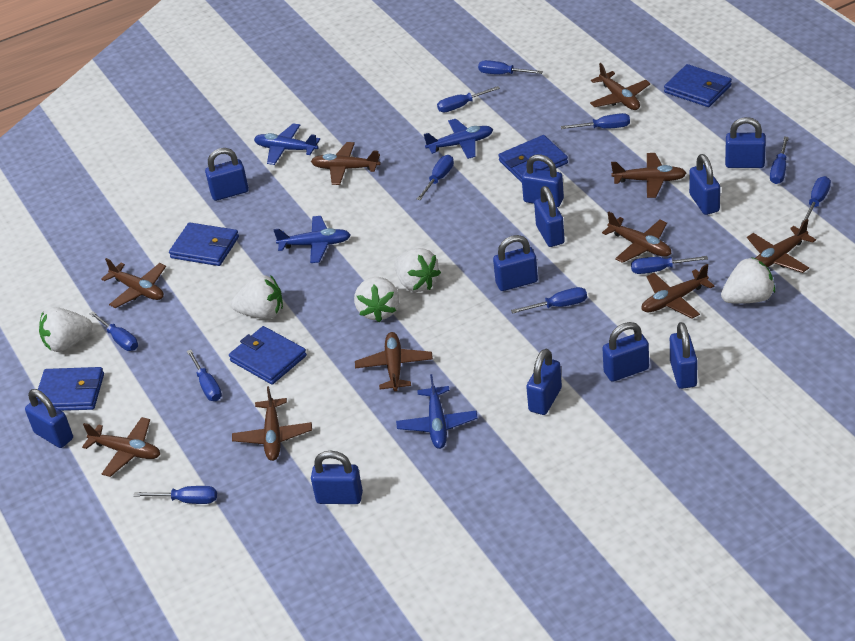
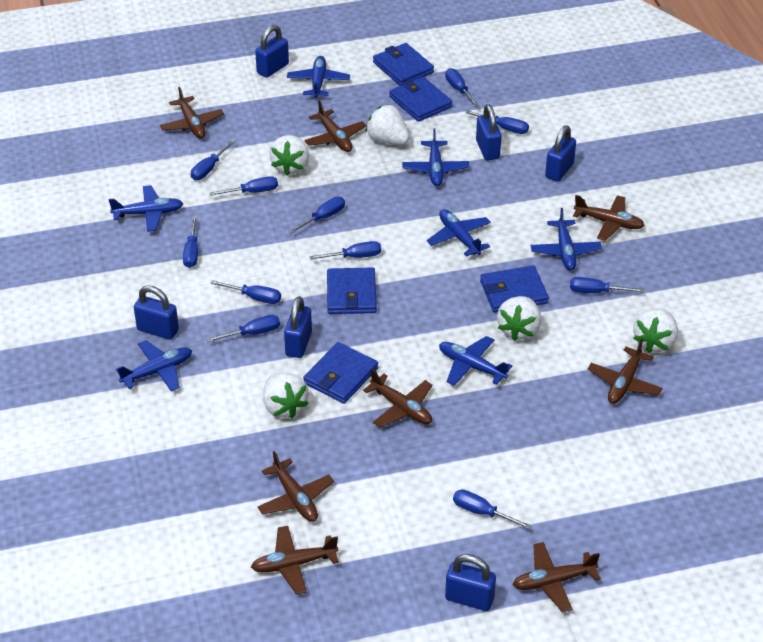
blue padlock: [25,389,73,448] [205,148,249,201] [311,451,363,504] [493,235,538,291] [522,155,564,207] [526,349,562,415] [534,186,565,247] [603,322,649,382] [670,322,697,389] [689,154,720,215] [725,117,766,168] = 11 -> [134,285,179,340] [255,25,289,78] [284,296,312,358] [445,554,496,611] [476,104,501,160] [545,125,576,182] = 6
blue plane: [254,123,320,165] [274,216,351,263] [396,374,478,449] [424,119,493,159] = 4 -> [109,185,183,232] [116,340,192,391] [287,56,350,98] [402,129,469,186] [427,209,491,257] [439,336,512,386] [530,208,602,270] = 7
brown plane: [82,417,160,477] [101,258,166,308] [232,386,312,461] [311,142,381,185] [355,332,433,391] [590,63,651,110] [602,212,671,263] [611,153,687,198] [641,264,714,319] [747,219,816,273] = 10 -> [160,87,224,139] [251,526,339,595] [257,451,334,522] [304,101,366,152] [363,369,432,428] [513,542,601,612] [573,195,645,241] [588,338,663,404] = 8

